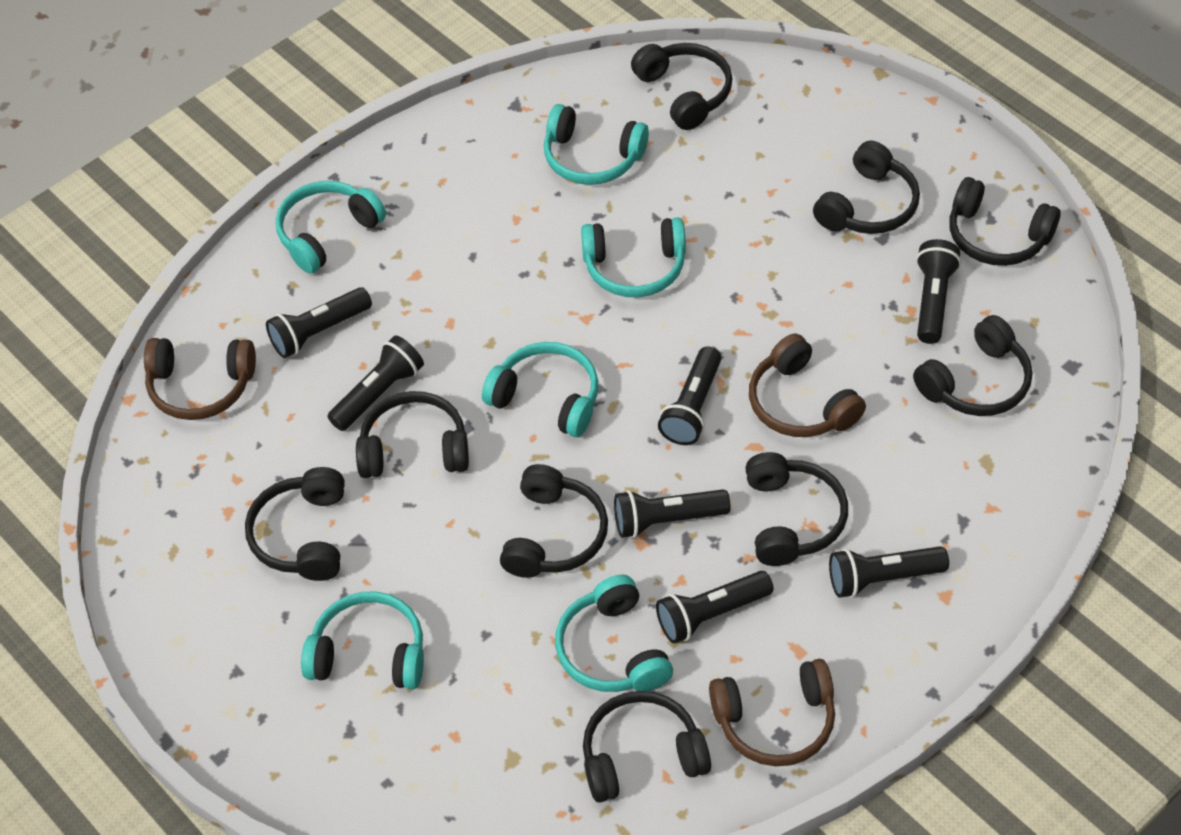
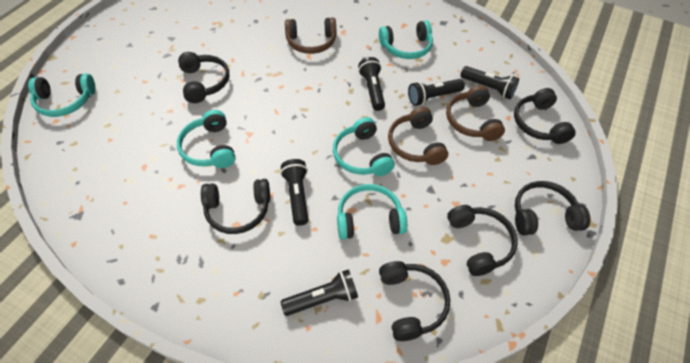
black flashlight: [266,287,372,358] [327,335,424,431] [614,489,731,538] [656,571,773,643] [658,346,721,445] [829,546,949,598] [916,239,961,344] = 7 -> [280,159,308,226] [281,269,358,316] [358,57,385,111] [408,79,465,106] [461,66,519,99] = 5
black headphones: [245,467,345,581] [356,391,469,478] [500,464,608,578] [583,691,711,803] [631,43,732,130] [746,452,848,566] [813,141,920,234] [913,315,1032,416] [949,177,1061,266] = 9 -> [178,52,229,103] [201,179,270,234] [379,261,450,341] [447,205,518,276] [514,88,576,144] [515,181,590,235] = 6
turquoise headphones: [276,181,386,274] [301,591,424,689] [482,342,599,437] [544,104,649,185] [555,575,673,692] [581,217,686,297] = 6 -> [28,74,95,117] [177,110,236,168] [333,117,395,176] [337,184,407,239] [379,20,433,59] = 5

